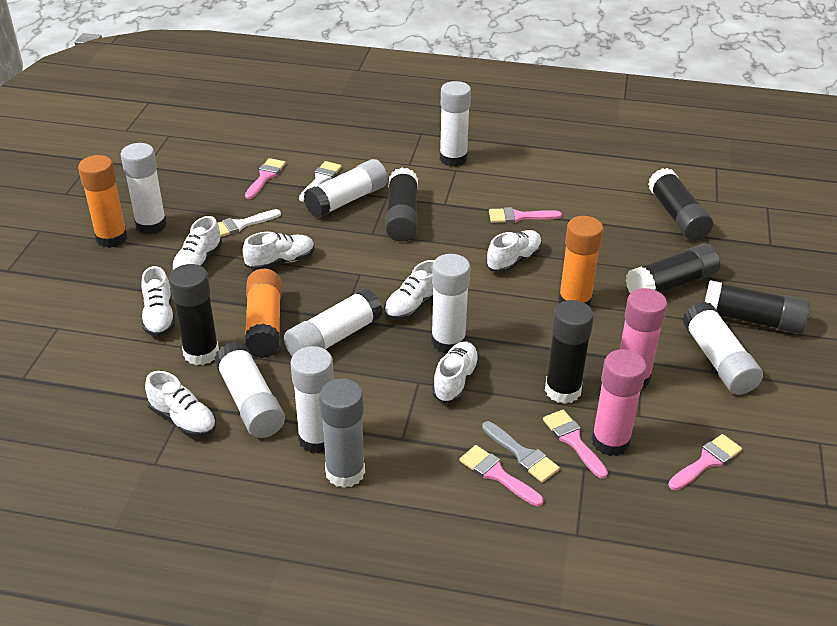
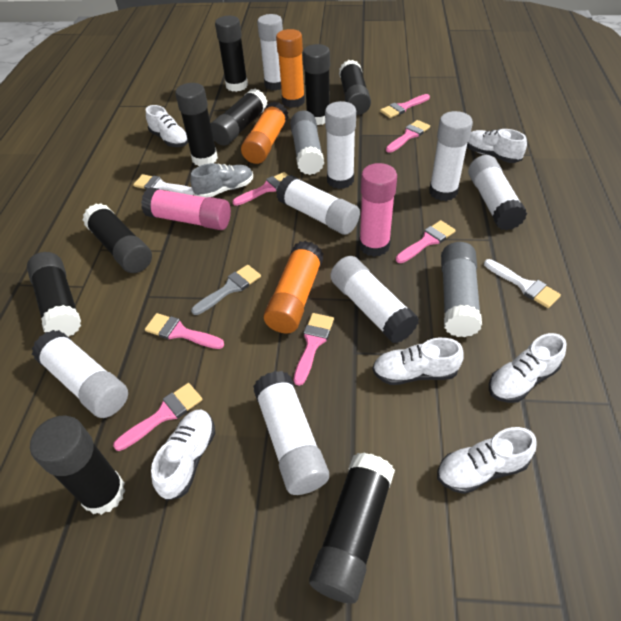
black glue stick: [169,264,219,365] [385,167,418,242] [545,300,594,404] [626,243,720,293] [648,168,713,241] [705,280,810,334] = 6 -> [27,252,81,337] [30,416,126,515] [83,203,152,273] [175,83,218,166] [211,89,268,146] [215,16,248,92] [303,44,330,125] [309,452,395,603] [339,60,371,115] = 9
grey glue stick: [319,379,365,488] = 1 -> [290,110,324,175] [441,242,482,337] = 2
grey shoe: none = 0 -> [190,163,253,198] = 1
pink brush: [245,158,286,199] [460,445,543,506] [489,207,562,223] [543,410,608,479] [668,434,742,490] = 5 -> [113,383,202,451] [145,313,224,349] [233,172,289,206] [294,313,334,386] [380,94,430,118] [386,120,430,153] [396,220,456,263] = 7
white shoe: [141,266,175,337] [145,371,216,437] [171,216,222,271] [243,232,315,270] [384,260,435,320] [432,341,480,403] [486,230,542,273] = 7 -> [146,105,188,147] [151,410,215,501] [372,338,464,385] [437,427,537,494] [467,129,527,163] [489,333,566,403] = 6

